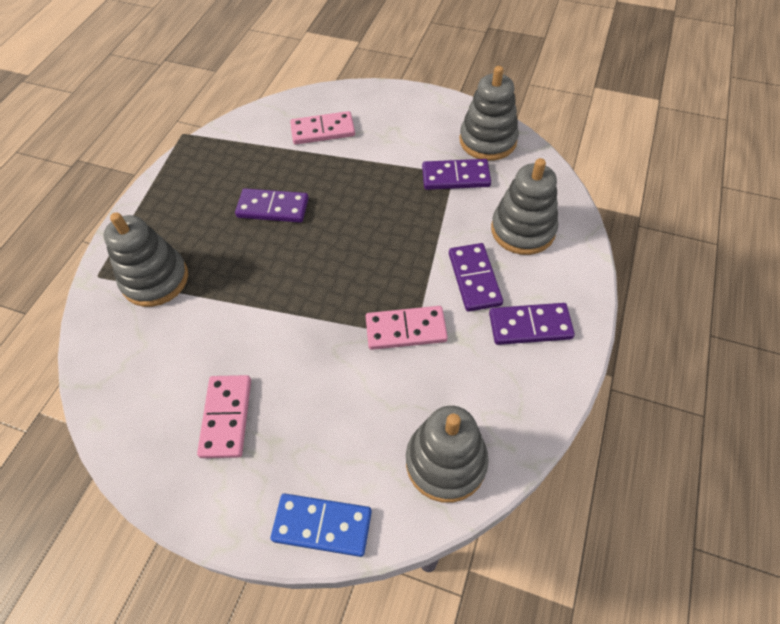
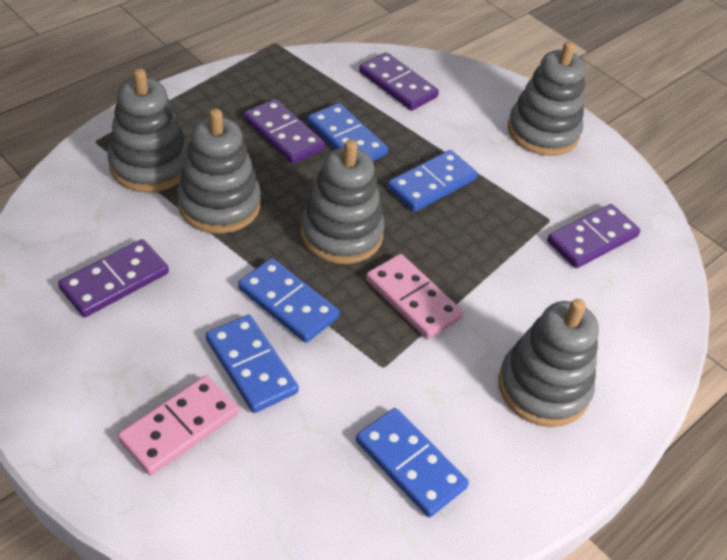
blue domino: [271,494,372,557] = 1 -> [206,315,299,413] [238,258,340,343] [307,103,388,161] [356,408,469,517] [387,150,478,212] = 5
grey stacking toy: [104,212,188,307] [406,406,489,503] [459,66,519,161] [491,158,558,255] = 4 -> [107,68,188,193] [177,108,261,234] [301,140,385,264] [498,299,599,427] [508,41,585,156] = 5
pink domino: [197,375,251,458] [290,111,355,144] [366,306,448,350] = 3 -> [118,375,239,475] [366,254,463,339] = 2

